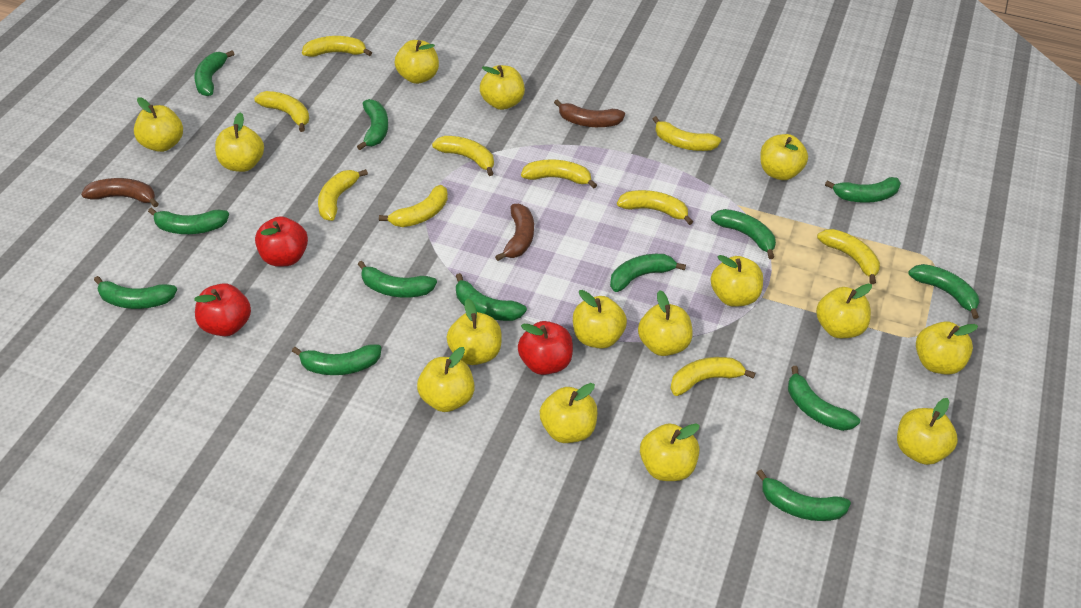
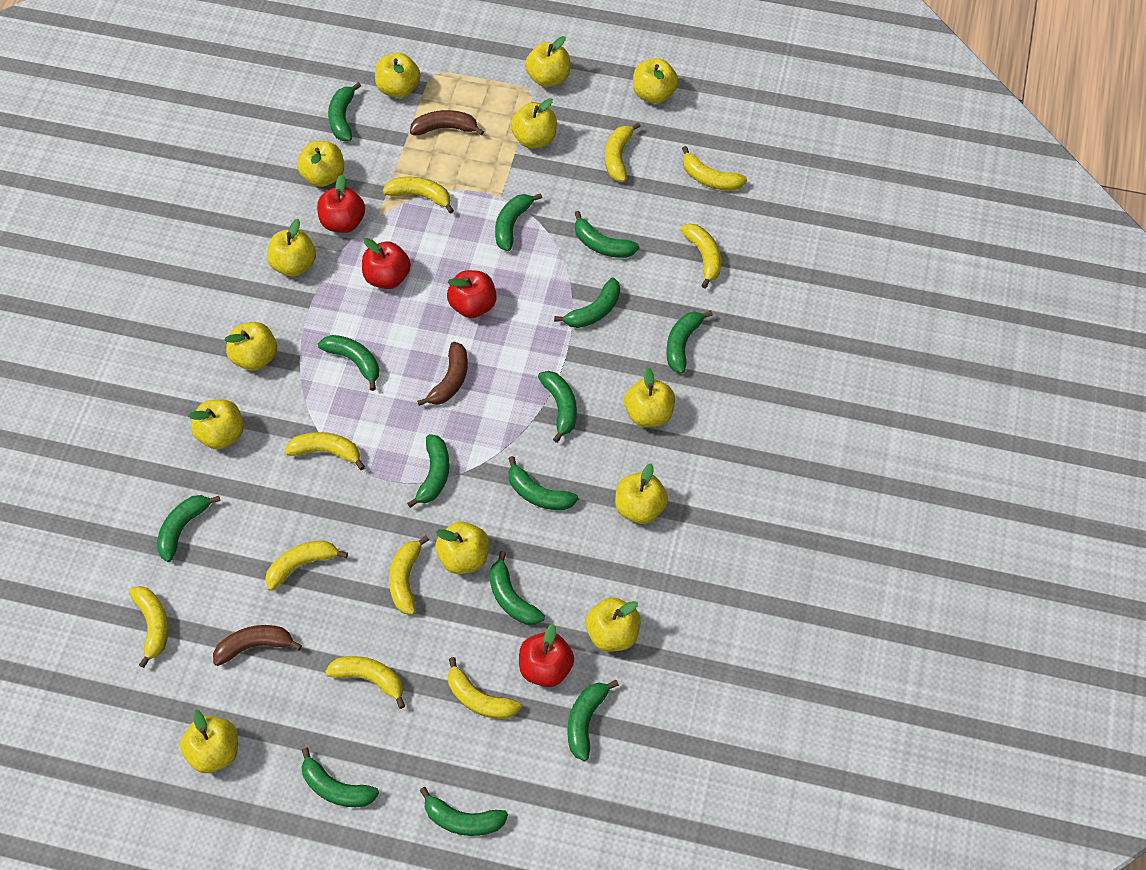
green banana: [94,276,177,309] [148,208,229,234] [194,50,235,96] [292,344,381,375] [357,99,388,150] [358,261,437,297] [456,273,527,321] [610,254,686,292] [711,209,776,259] [757,469,851,521] [788,366,860,431] [825,177,901,203] [908,264,979,319] = 13 -> [157,495,220,562] [301,747,379,807] [318,335,379,391] [328,82,361,141] [407,434,450,508] [419,787,508,836] [489,551,545,625] [495,193,542,251] [508,456,578,510] [538,371,577,443] [554,277,620,328] [567,680,619,761] [575,211,639,258] [666,310,713,374] = 14
red apple: [194,283,251,336] [255,216,308,267] [518,321,573,375] = 3 -> [317,175,365,233] [362,238,411,289] [447,270,497,318] [519,624,574,687] = 4
yellow apple: [134,97,183,152] [215,112,264,172] [395,40,439,84] [417,347,475,412] [447,298,502,365] [480,65,525,110] [540,383,597,443] [573,290,627,349] [638,290,693,356] [640,423,700,481] [711,255,763,307] [760,134,808,180] [816,284,872,338] [897,398,958,465] [916,321,978,375] = 15 -> [180,710,238,773] [188,399,244,449] [225,322,277,371] [267,219,316,276] [297,141,344,187] [375,53,420,98] [435,521,489,574] [511,98,557,149] [525,36,570,87] [585,597,641,652] [615,463,668,524] [624,367,675,427] [633,58,678,104] = 13

